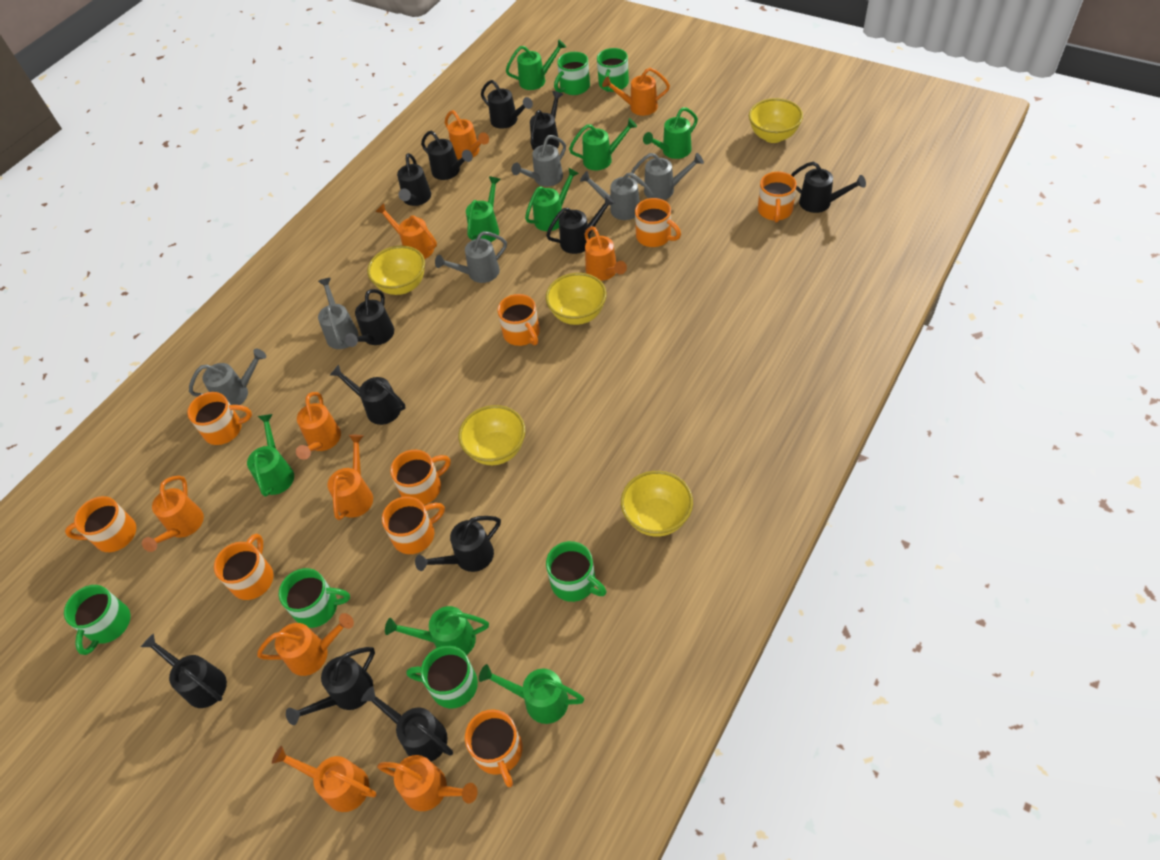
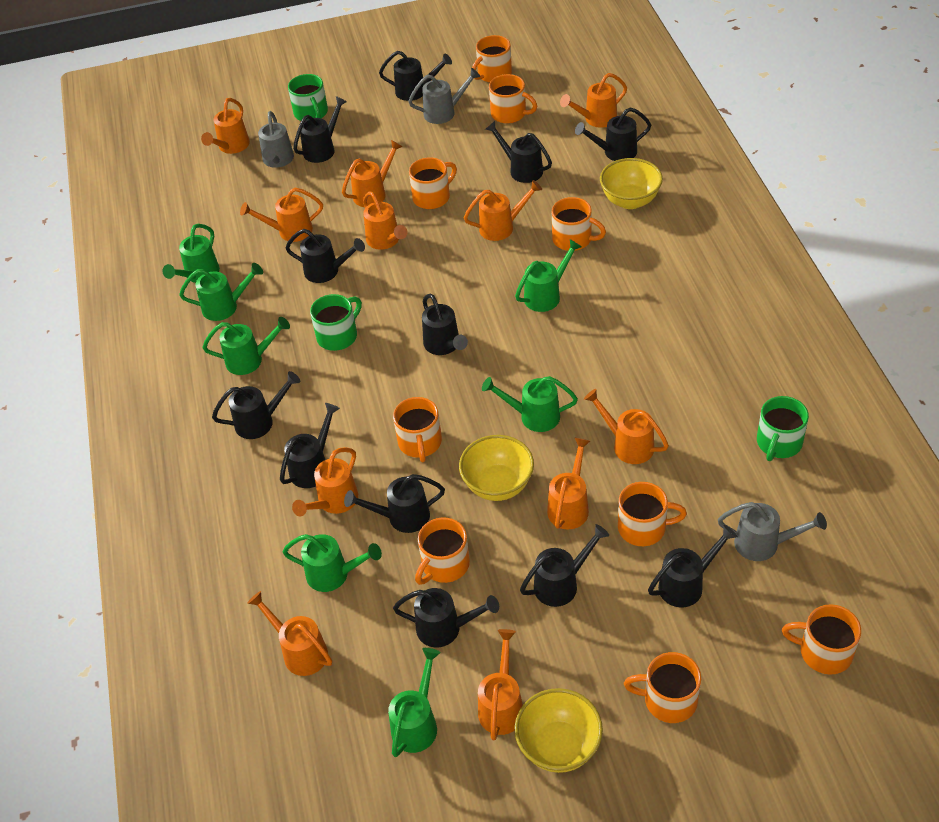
green mug: [64,585,131,655] [279,568,350,628] [406,646,478,708] [546,541,607,602] [554,52,590,95] [597,48,629,92] = 6 -> [288,74,328,121] [310,294,362,351] [757,396,809,461] = 3
green watering can: [247,414,294,497] [385,606,489,655] [466,176,501,242] [479,664,584,724] [506,39,566,90] [525,167,579,231] [569,118,637,170] [643,107,698,159] = 8 -> [163,224,220,283] [179,263,263,321] [203,317,290,375] [283,534,382,592] [388,648,441,757] [482,376,578,432] [515,239,582,312] = 7
grey watering can: [189,349,266,405] [318,278,358,349] [435,231,507,283] [511,135,566,187] [580,171,653,220] [630,153,704,200] = 6 -> [258,111,294,168] [408,68,480,124] [718,502,827,561] = 3
orange watering can: [142,476,204,552] [257,613,354,676] [272,746,376,812] [296,392,341,460] [328,435,373,520] [375,204,437,259] [377,755,478,811] [445,110,489,159] [584,226,627,281] [602,68,670,116] = 10 -> [201,98,250,154] [240,188,323,242] [247,591,332,676] [292,447,358,516] [342,140,403,207] [363,191,407,250] [464,180,542,241] [478,629,523,741] [547,438,590,529] [560,73,627,128] [584,389,669,464] = 11
yellow bowl: [367,246,425,295] [459,405,526,465] [546,273,607,325] [621,471,693,537] [749,98,803,143] = 5 -> [459,435,534,501] [514,688,603,773] [600,158,663,209] = 3

